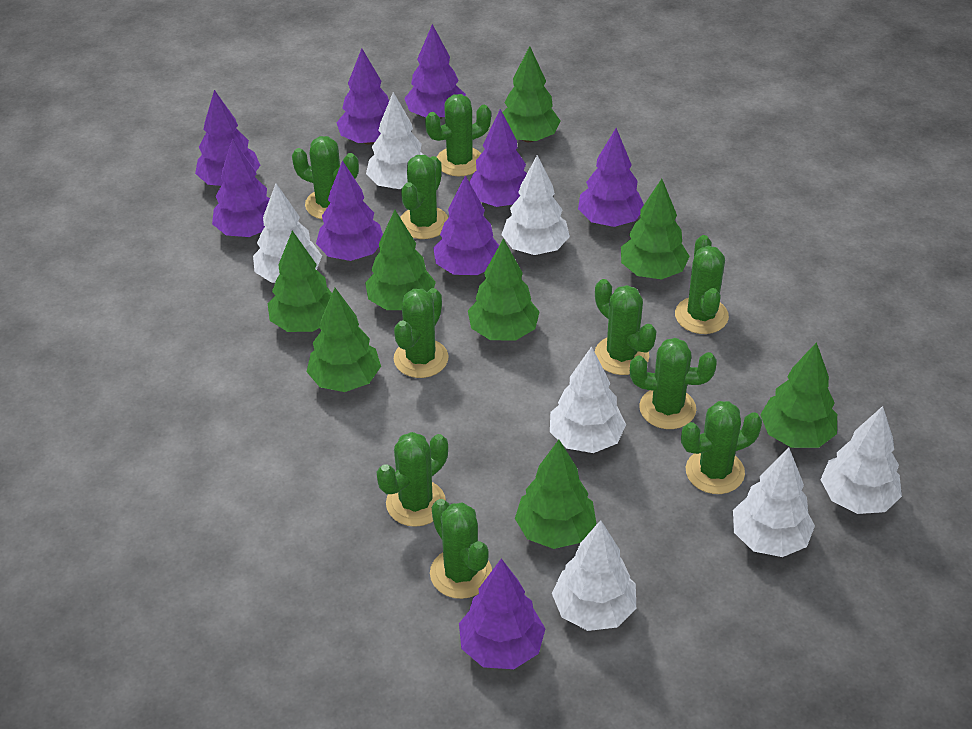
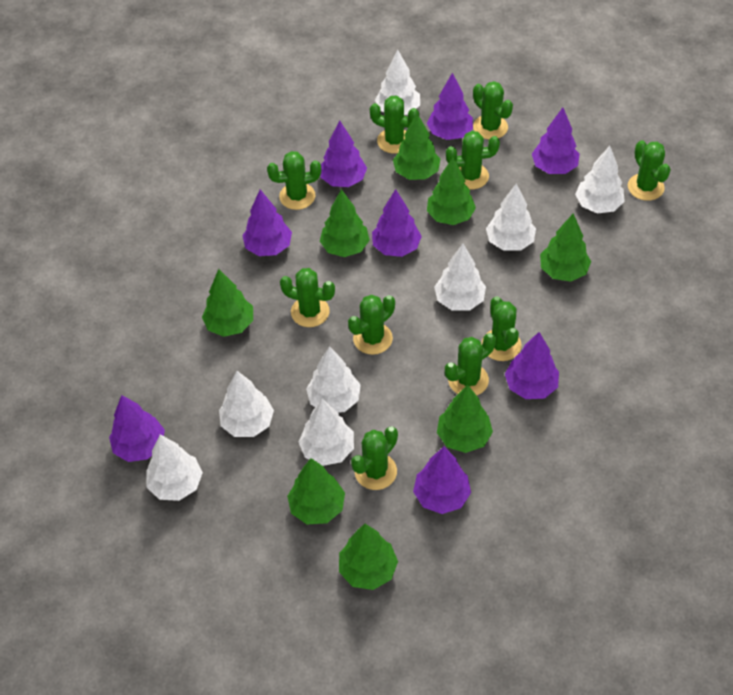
purple tree: [195,90,260,186] [212,138,270,237] [316,160,383,261] [336,49,389,144] [404,24,466,119] [433,175,499,275] [459,558,545,669] [469,109,527,207] [578,128,644,227] = 9 -> [109,395,165,462] [242,189,292,256] [320,120,367,187] [372,189,422,257] [413,447,471,514] [427,73,473,140] [505,332,559,399] [532,108,580,174] = 8
white tree: [253,184,322,283] [366,92,424,189] [501,155,570,255] [550,346,626,453] [552,520,636,631] [733,448,815,557] [820,406,902,514] = 7 -> [146,435,203,501] [219,371,274,437] [299,398,354,466] [306,346,361,413] [375,50,420,115] [434,244,486,310] [486,183,536,251] [575,146,625,213] = 8

